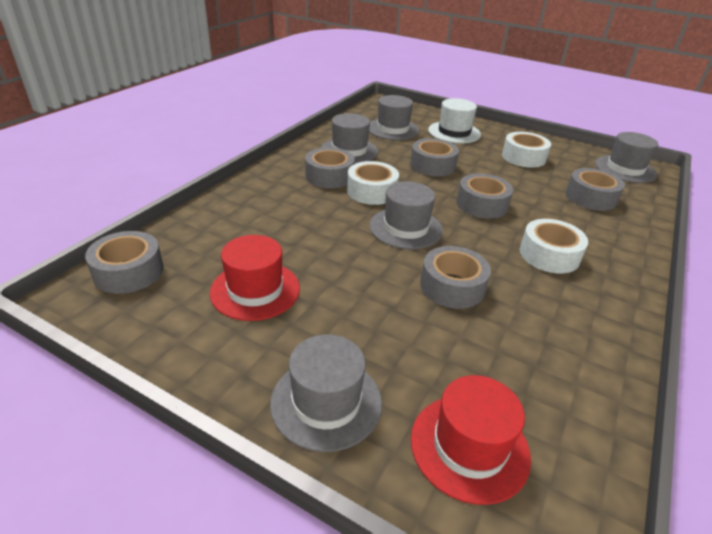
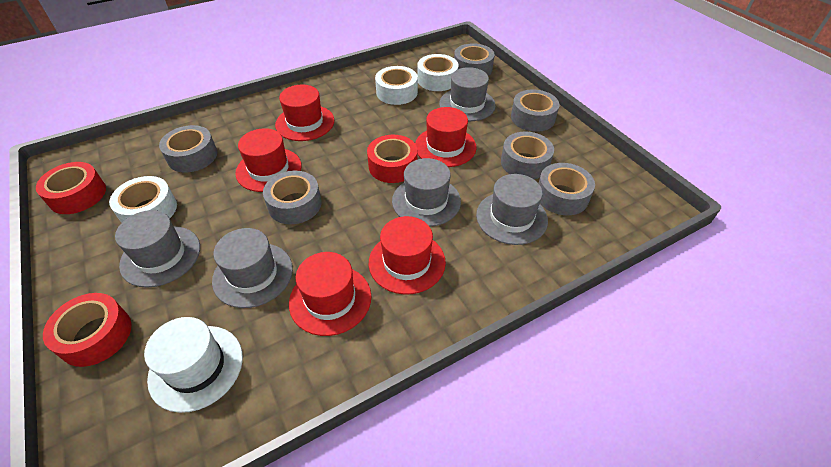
red hat: [210,235,300,321] [411,375,531,505] = 2 -> [235,128,302,192] [275,85,334,141] [289,252,371,336] [369,216,446,295] [415,107,477,167] = 5
red tape: none = 0 -> [36,162,106,214] [43,293,131,367] [367,135,417,183] = 3

